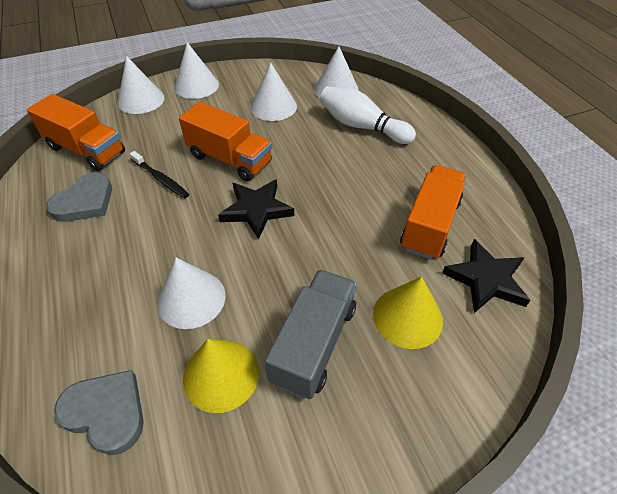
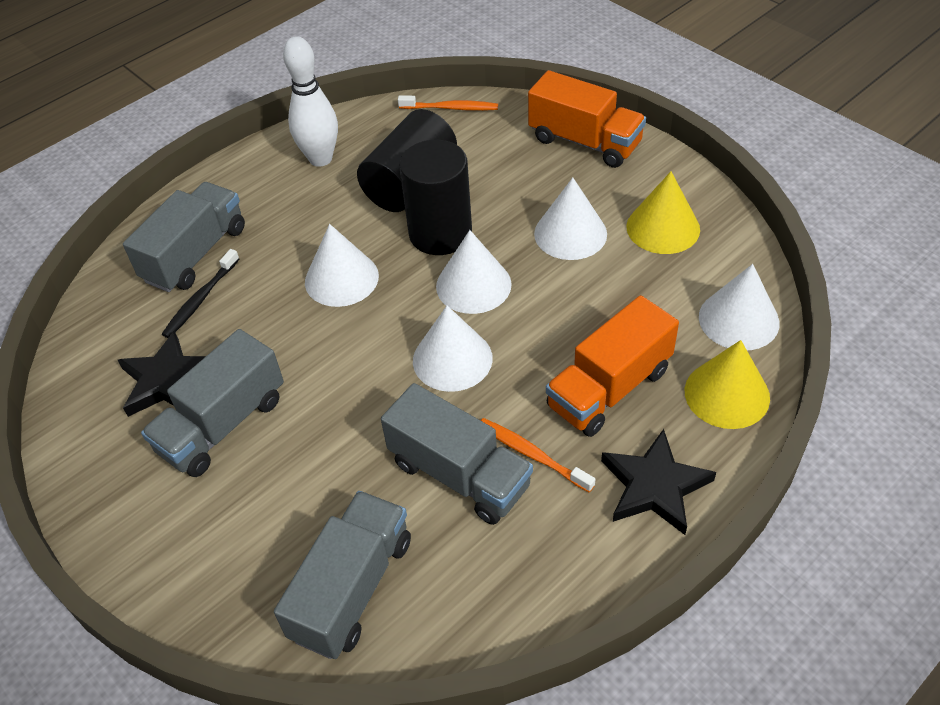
black cylinder: none = 0 -> [357,109,457,212] [399,140,472,255] = 2
grey heart: [46,172,112,222] [54,370,144,455] = 2 -> none = 0
grey truck: [265,269,357,399] = 1 -> [123,182,245,292] [141,329,284,477] [274,491,411,659] [381,383,533,525] = 4
orange toothbrush: none = 0 -> [398,95,498,111] [480,418,596,493] = 2
orange truck: [27,94,125,171] [179,102,272,181] [400,165,466,260] = 3 -> [528,70,646,168] [546,295,679,437] = 2

